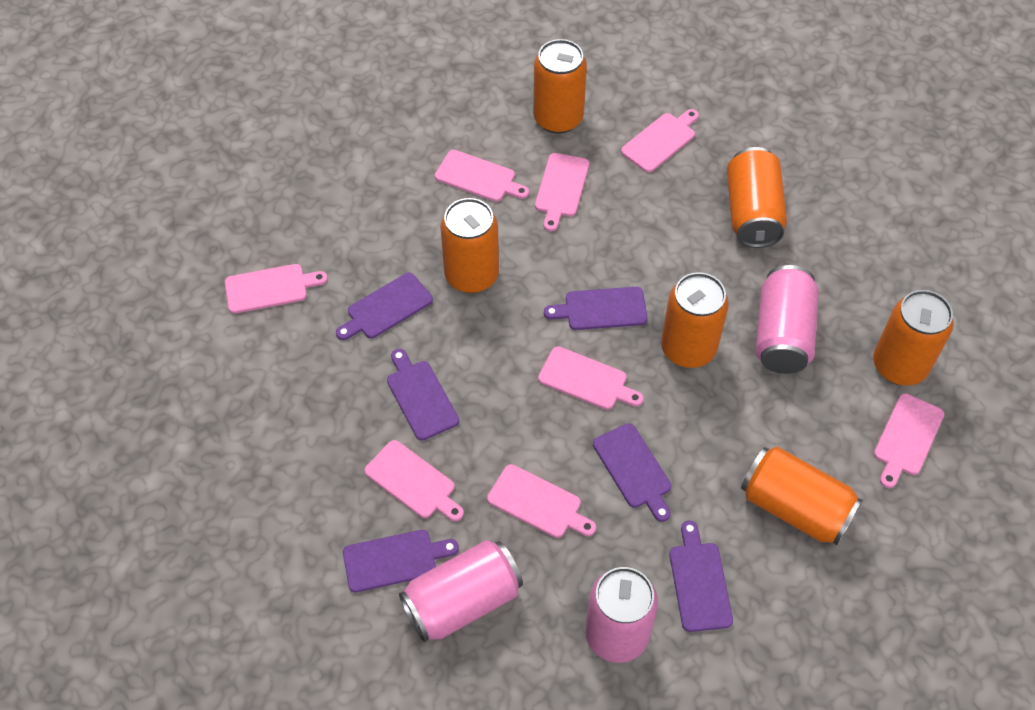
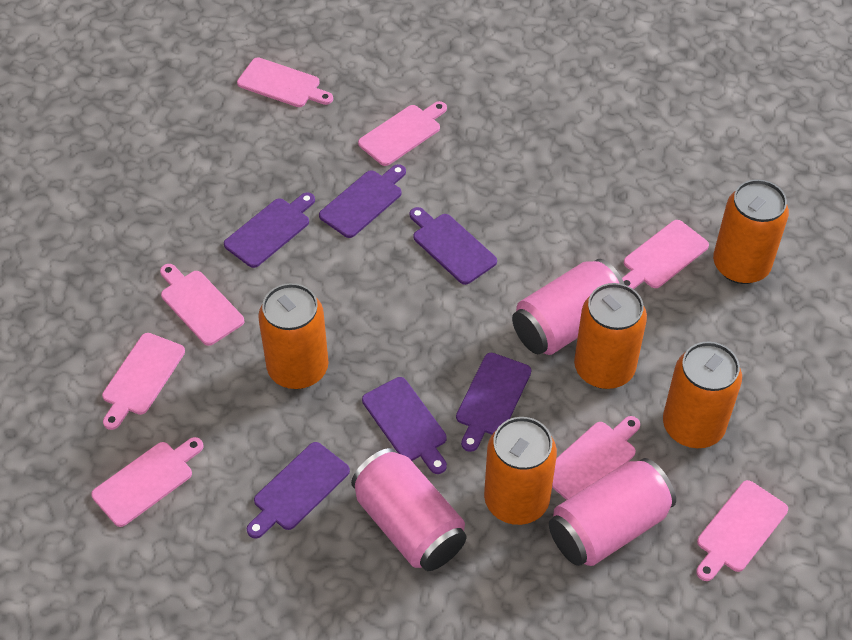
orange can: [440,198,499,293] [533,39,587,134] [661,272,729,368] [727,147,787,248] [741,446,863,545] [873,290,953,386] = 6 -> [258,283,329,389] [484,417,557,525] [574,283,647,389] [663,341,742,448] [713,179,789,284] = 5

